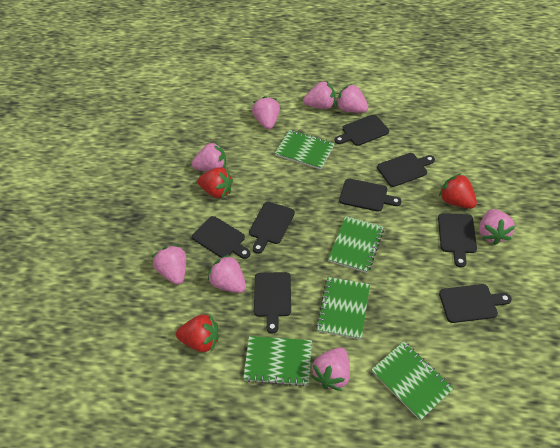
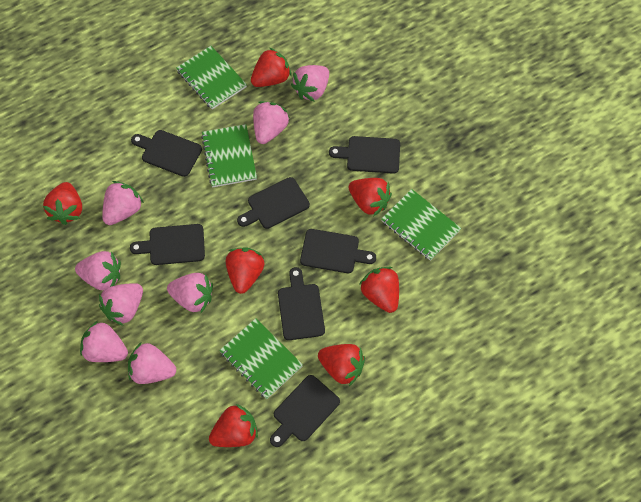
black cutting board: [192,216,251,259] [249,202,295,254] [254,272,291,334] [335,114,389,146] [339,178,401,212] [377,153,435,187] [438,213,477,267] [439,284,512,323] = 8 -> [130,224,205,265] [131,130,202,177] [237,177,310,229] [270,375,340,447] [278,267,325,340] [300,229,376,273] [329,136,400,174] = 7
green notebook: [243,336,312,386] [275,130,335,170] [316,277,370,340] [328,216,384,273] [371,341,454,421] = 5 -> [176,46,247,109] [201,124,257,187] [219,318,303,399] [381,189,461,261] = 4
red strawberry: [176,315,218,352] [197,167,233,199] [439,173,477,209] = 3 -> [43,182,82,225] [209,404,258,447] [226,247,265,294] [251,48,291,87] [318,344,365,386] [348,178,392,217] [359,267,399,313] = 7

